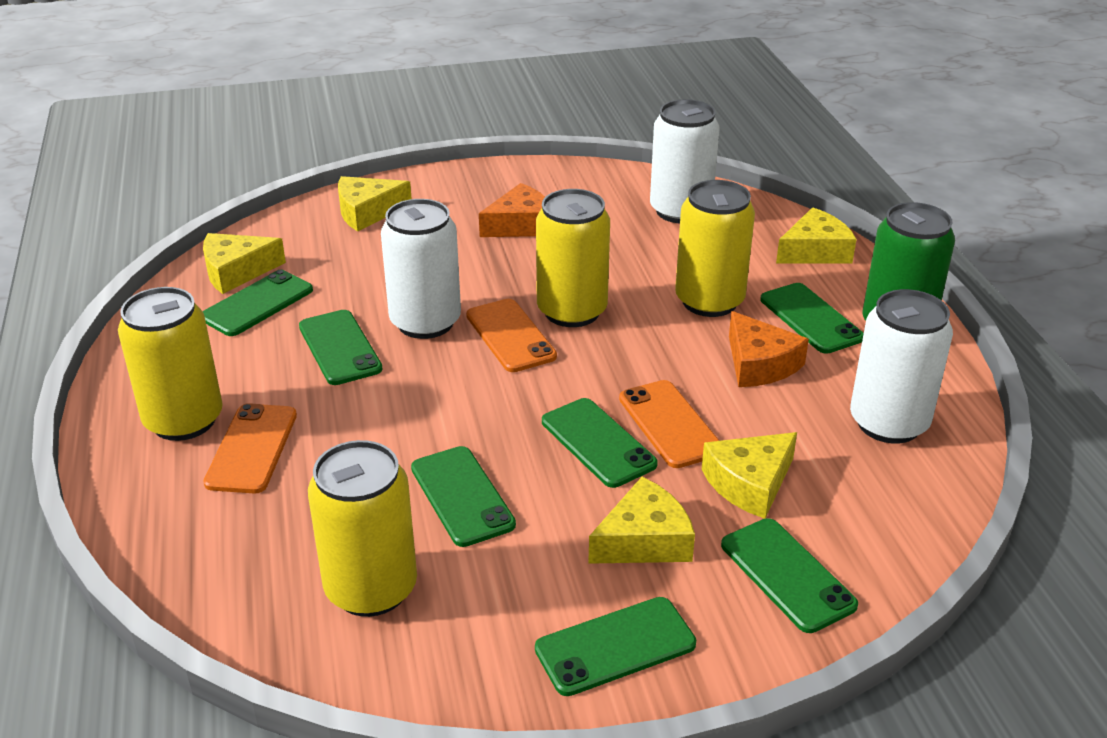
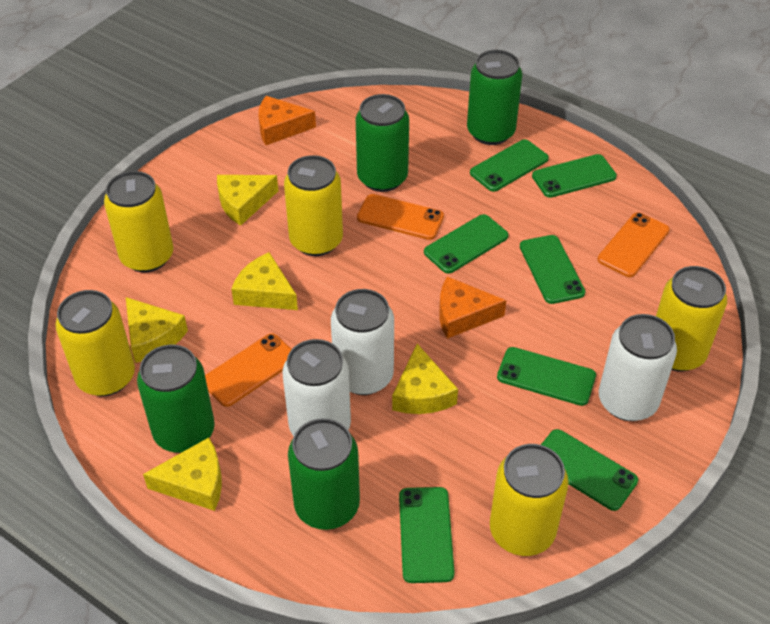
green can: [863,202,955,321] = 1 -> [137,345,215,453] [288,418,360,530] [356,94,409,192] [467,50,522,145] = 4
yellow can: [118,287,223,441] [308,440,417,617] [536,189,610,327] [675,180,755,317] = 4 -> [55,290,135,396] [104,171,174,272] [284,155,343,256] [490,444,569,556] [656,266,727,371] = 5

